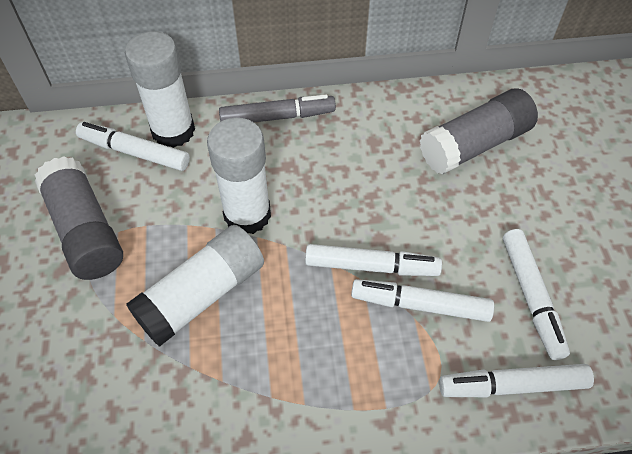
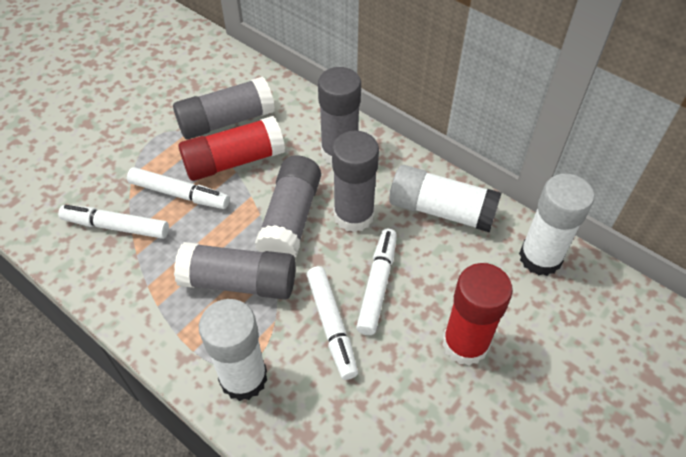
grey glue stick: [35,156,123,280] [420,88,538,175] = 2 -> [173,77,275,139] [174,242,296,300] [255,155,321,257] [318,67,361,165] [332,131,379,232] = 5
grey marker: [219,94,336,122] = 1 -> none = 0
red glue stick: none = 0 -> [178,116,285,181] [443,263,513,365] = 2
white marker: [76,122,190,171] [305,244,442,276] [351,279,494,322] [439,364,594,397] [503,229,570,360] = 5 -> [58,205,169,239] [127,167,229,209] [307,266,358,380] [356,229,397,335] = 4

